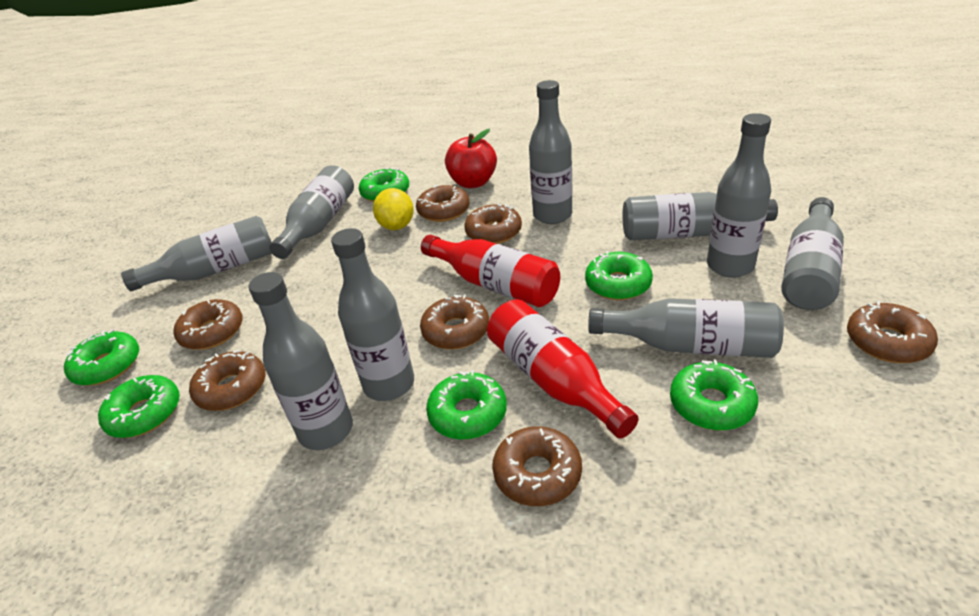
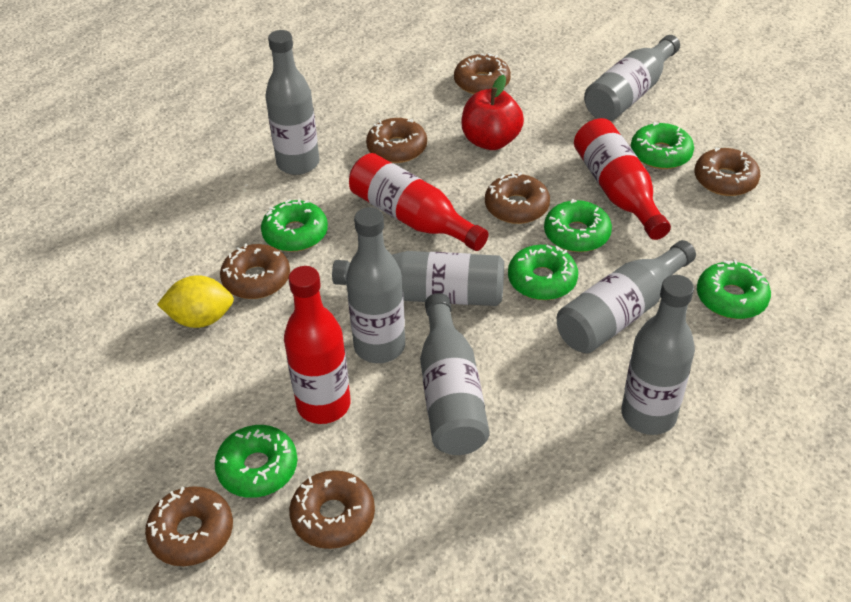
grey bottle: [121,216,272,291] [249,272,353,450] [269,165,354,259] [331,228,414,401] [529,80,572,224] [588,298,784,358] [622,192,778,241] [707,113,771,278] [781,197,844,310] = 9 -> [265,30,320,175] [332,251,504,306] [346,207,405,363] [420,293,489,455] [557,240,696,353] [584,35,680,121] [621,275,695,435] = 7
red bottle: [421,235,560,307] [487,299,639,439] = 2 -> [284,266,350,424] [349,153,488,251] [574,118,671,240] = 3

